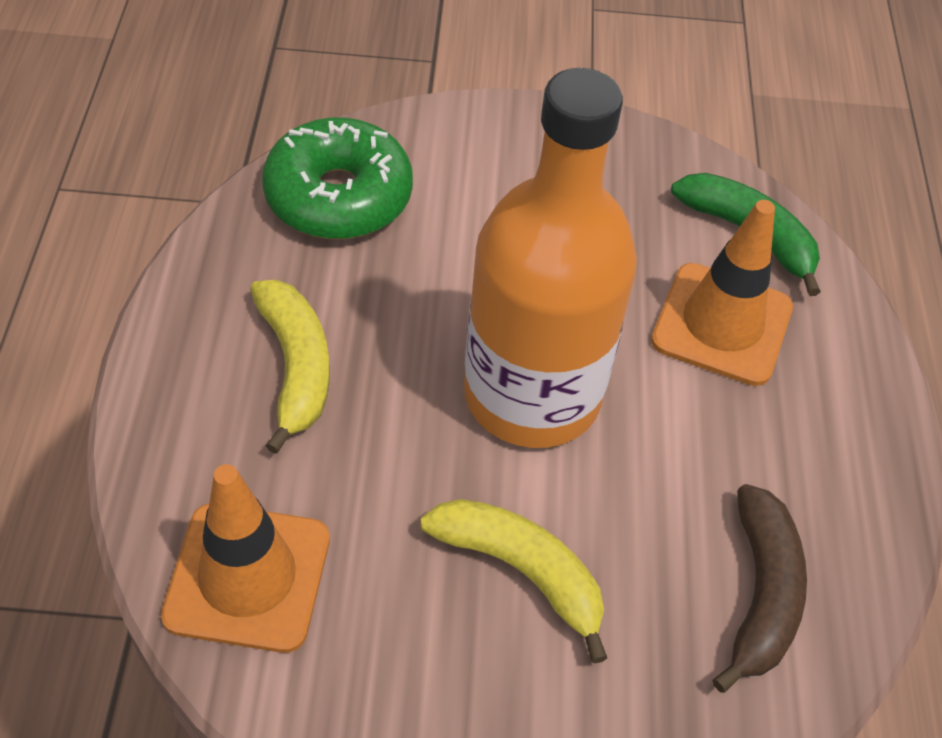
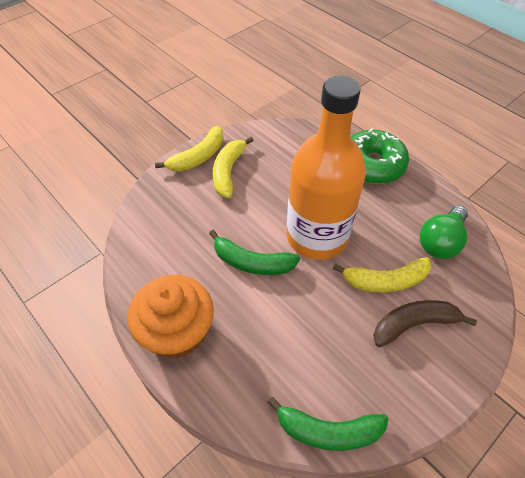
green banana: [671,173,821,296] = 1 -> [209,230,300,275] [267,397,388,451] = 2
green light bulb: none = 0 -> [420,206,468,259] = 1
orange cupcake: none = 0 -> [128,275,214,358] = 1
orange traffic cone: [161,464,330,653] [651,200,793,386] = 2 -> none = 0
yellow banana: [250,280,329,454] [420,499,607,664] = 2 -> [155,126,224,172] [213,137,254,198] [333,257,432,293] = 3

